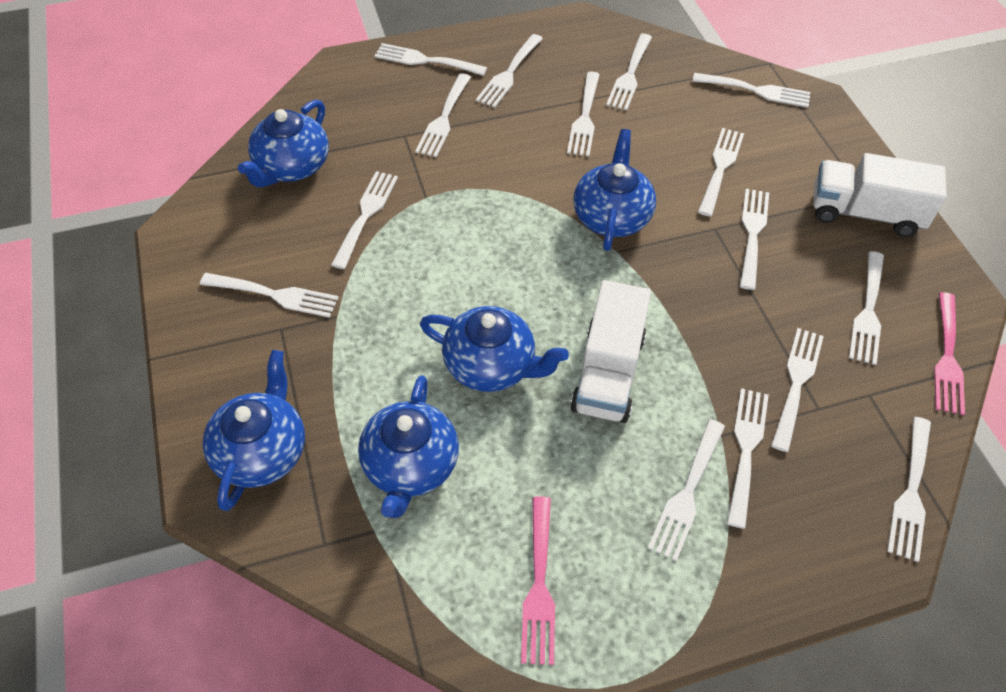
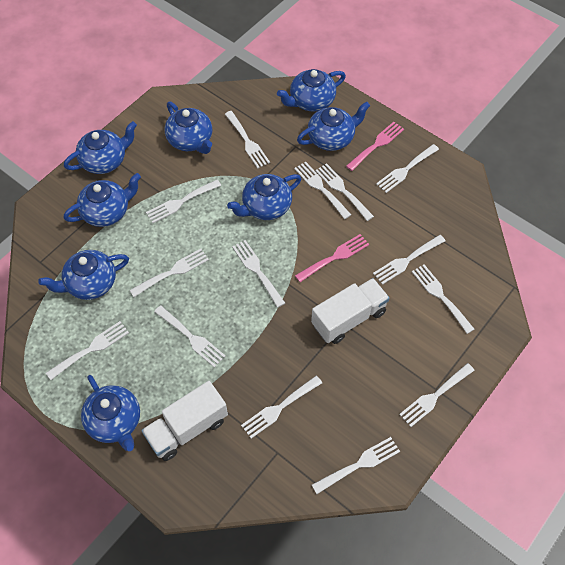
blue teapot: [203,350,305,511] [238,100,329,187] [358,375,459,518] [420,306,569,392] [573,129,656,251] = 5 -> [38,250,129,300] [64,121,137,174] [64,173,141,227] [81,375,140,451] [165,102,212,154] [227,174,301,220] [277,69,346,111] [297,101,370,151] = 8
white fork: [200,273,339,318] [331,171,398,269] [375,43,487,76] [415,73,471,157] [476,34,543,108] [567,72,600,156] [606,34,652,110] [648,419,725,561] [692,73,810,108] [698,128,744,217] [727,388,769,529] [740,189,769,290] [771,328,824,452] [849,251,884,365] [887,417,931,562] = 15 -> [46,321,129,380] [129,249,209,297] [146,180,221,223] [154,305,226,368] [225,111,270,168] [232,240,285,308] [241,376,322,439] [294,162,351,219] [312,437,400,494] [315,163,374,221] [373,235,446,285] [376,144,439,193] [399,363,475,427] [412,264,474,334] = 14

